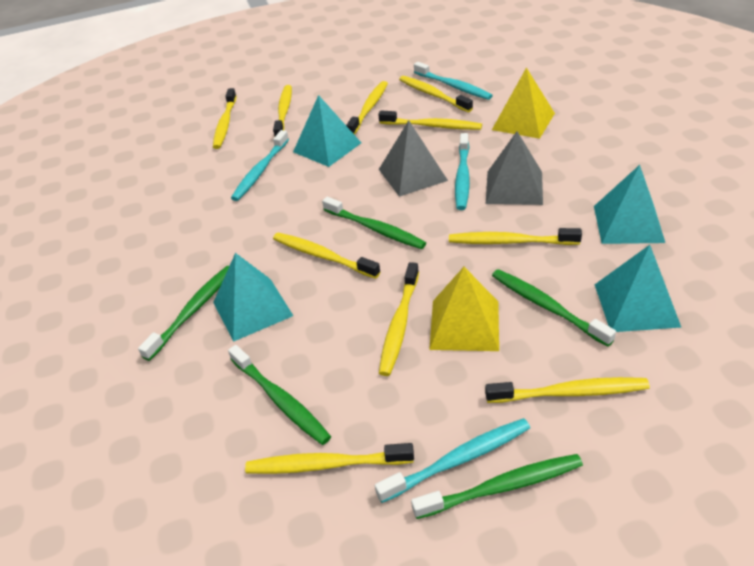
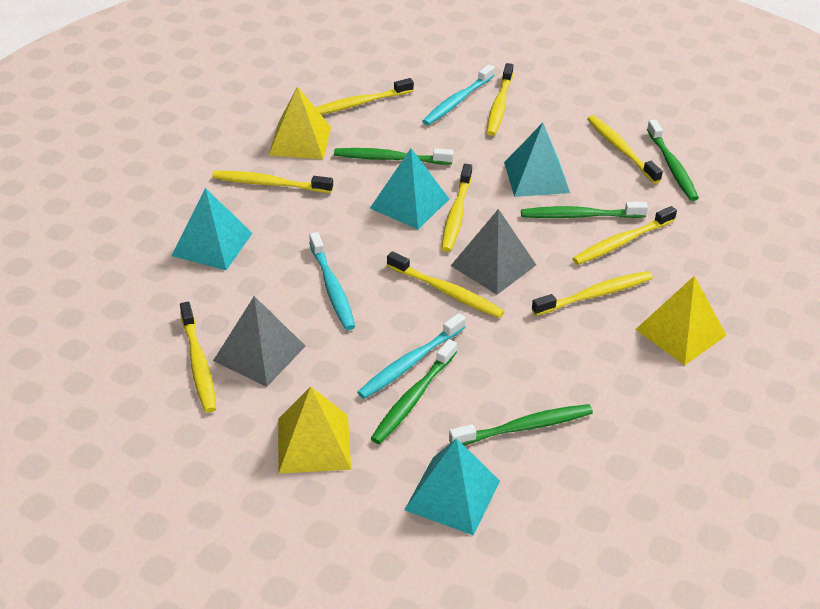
turquoise toothbrush: [231,130,289,201] [375,418,530,503] [414,62,493,100] [455,133,470,210] = 4 -> [309,232,355,330] [357,313,466,399] [422,64,495,125] = 3
yellow pyramid: [429,267,499,351] [492,67,555,139] = 2 -> [269,86,331,159] [278,386,351,474] [635,276,727,365] = 3
yellow toothbrush: [213,88,237,149] [245,443,414,474] [273,85,292,137] [273,233,380,279] [346,81,388,135] [378,110,482,130] [379,262,419,376] [399,76,473,112] [449,228,582,245] [485,377,650,403] = 10 -> [180,302,216,413] [212,171,333,193] [315,78,414,115] [387,251,505,318] [441,164,472,252] [487,63,514,136] [532,271,653,316] [572,206,677,265] [587,115,663,183] = 9

